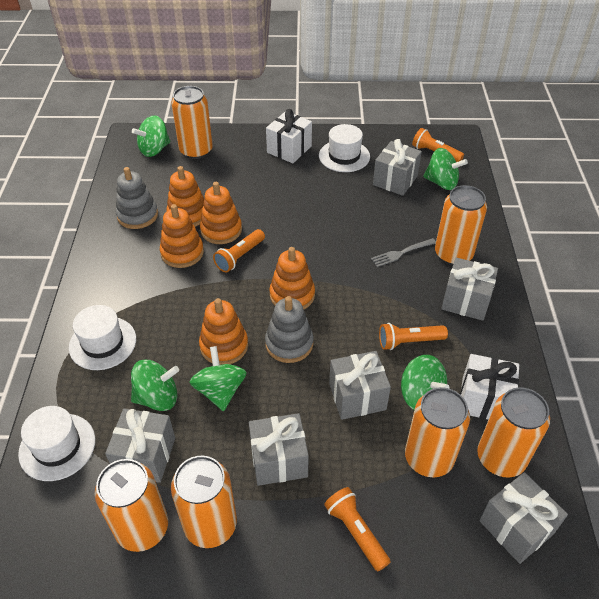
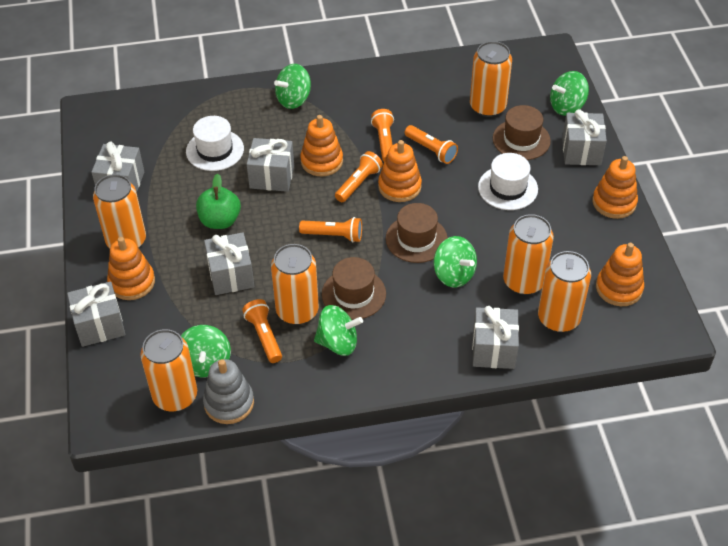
brown hat: none = 0 -> [322,257,386,320] [386,203,448,263] [493,105,551,160] = 3
green apple: none = 0 -> [196,174,241,229] = 1
grey fork: [371,238,436,267] = 1 -> none = 0
grey stacking toy: [116,167,158,229] [265,296,314,363] = 2 -> [203,359,254,424] = 1
orange flashlight: [213,229,265,272] [324,487,391,571] [379,323,448,350] [412,128,464,162] = 4 -> [242,299,282,363] [299,217,362,242] [335,151,383,202] [371,109,394,162] [405,125,458,164] = 5
white gift: [266,109,312,163] [460,354,519,420] = 2 -> none = 0
white hat: [18,406,95,481] [69,305,136,370] [319,124,370,172] = 3 -> [186,116,244,171] [478,153,538,210] = 2

